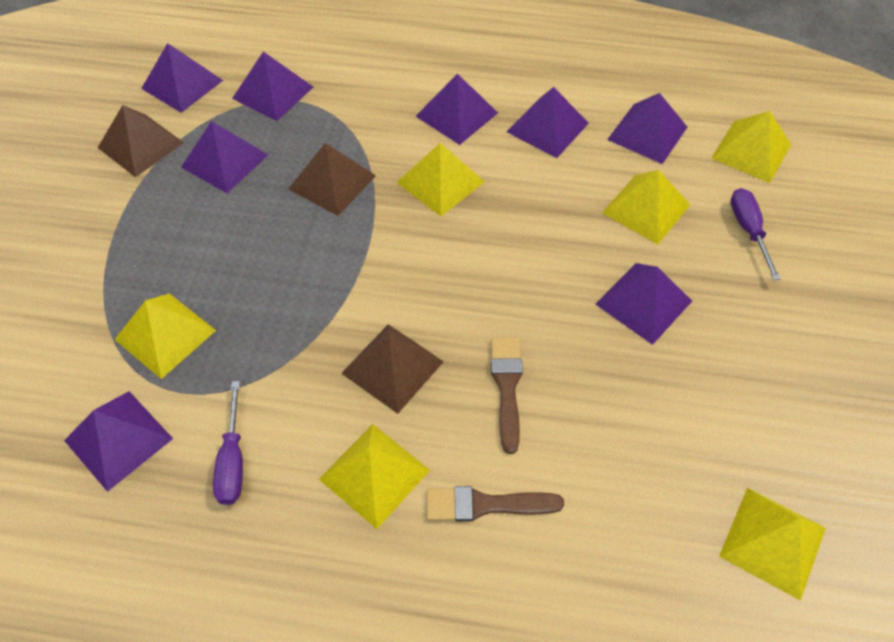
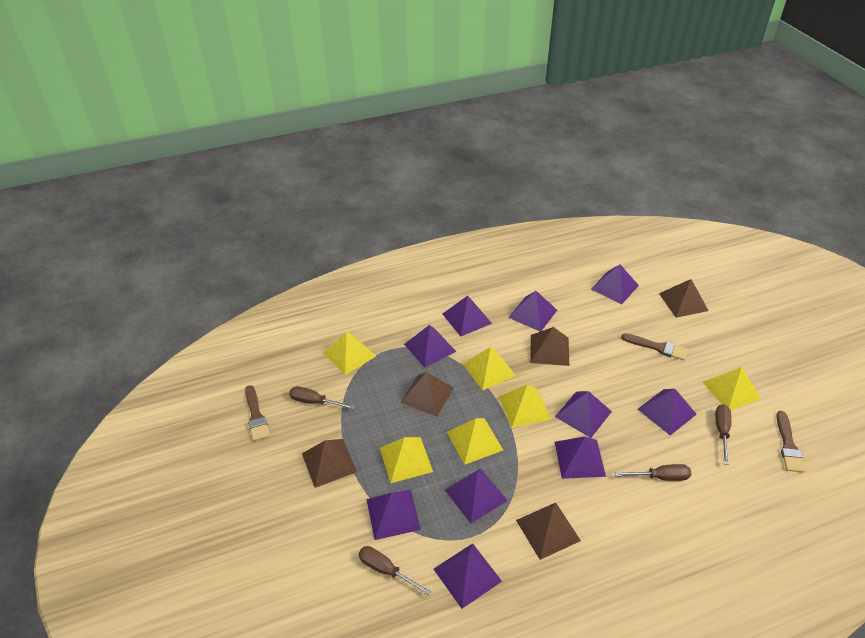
brown brush: [427,486,564,522] [491,338,523,454] = 2 -> [245,385,270,441] [621,333,688,360] [776,411,805,473] = 3
brown pyramid: [98,105,184,177] [288,143,376,216] [341,324,444,414] = 3 -> [302,439,357,488] [400,372,454,417] [516,503,581,560] [530,327,569,366] [659,279,709,318] = 5
brown screwdriver: none = 0 -> [289,386,355,409] [358,546,431,595] [615,464,691,481] [715,404,731,465] = 4
purple pyramid: [64,391,173,492] [141,43,223,113] [181,121,268,193] [232,52,313,121] [416,74,498,145] [507,87,589,158] [595,263,692,345] [607,93,688,164] = 8 -> [366,490,421,540] [404,325,456,368] [434,543,502,609] [443,296,492,337] [445,468,508,523] [508,291,557,332] [555,391,612,438] [555,436,606,479] [591,264,639,304] [637,389,697,435] = 10
purple screwdriver: [213,381,243,505] [730,188,781,280] = 2 -> none = 0

